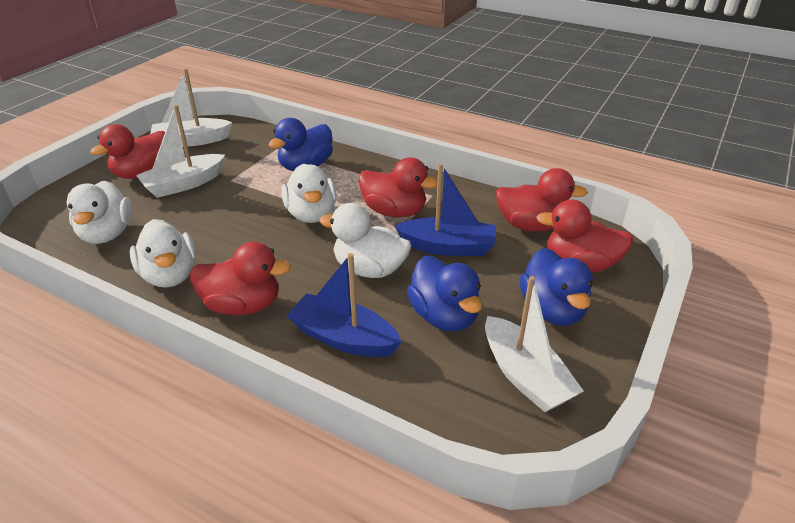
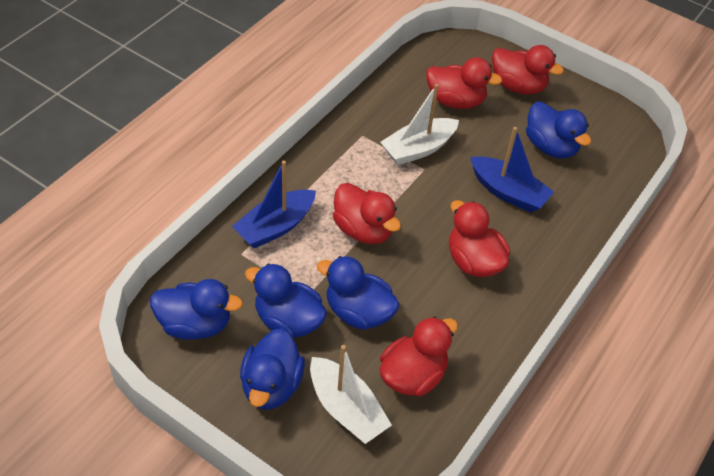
blue duck: [268,118,333,171] [407,256,482,332] [520,248,593,326] = 3 -> [150,279,243,340] [240,328,305,410] [245,264,327,338] [317,256,400,330] [526,102,591,158] = 5
white boat: [136,105,225,198] [150,69,233,147] [485,276,584,412] = 3 -> [310,345,392,444] [380,84,459,165] = 2
white duck: [67,181,132,244] [130,219,196,288] [281,164,337,223] [319,203,411,278] = 4 -> none = 0

